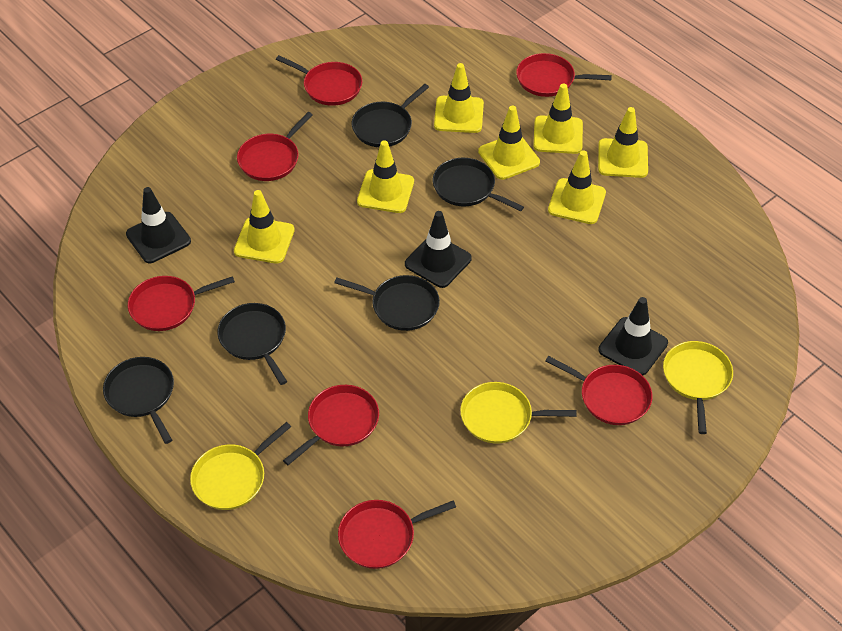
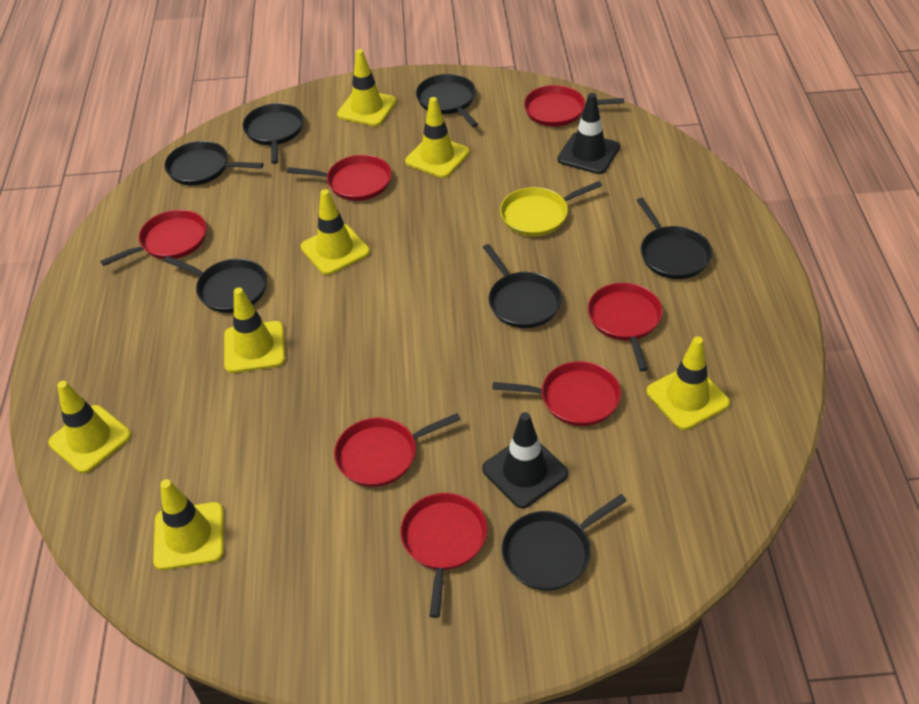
black pan: [103,357,174,444] [217,303,287,385] [334,275,440,331] [352,84,429,147] [433,158,524,212] = 5 -> [164,141,263,185] [164,256,267,313] [243,103,304,164] [416,74,478,127] [483,244,562,328] [502,494,627,590] [636,198,712,279] = 7
black traffic cone: [126,187,191,263] [405,211,472,288] [598,297,668,375] = 3 -> [482,412,568,508] [557,93,620,174] = 2
yellow pan: [190,422,291,510] [460,382,577,444] [663,341,733,434] = 3 -> [500,181,602,237] = 1

